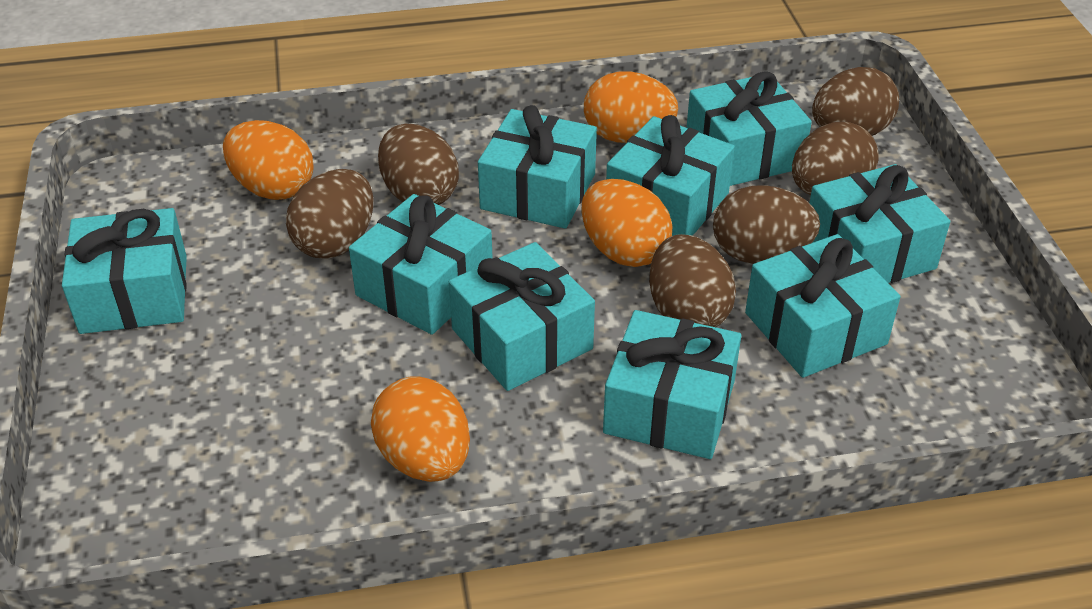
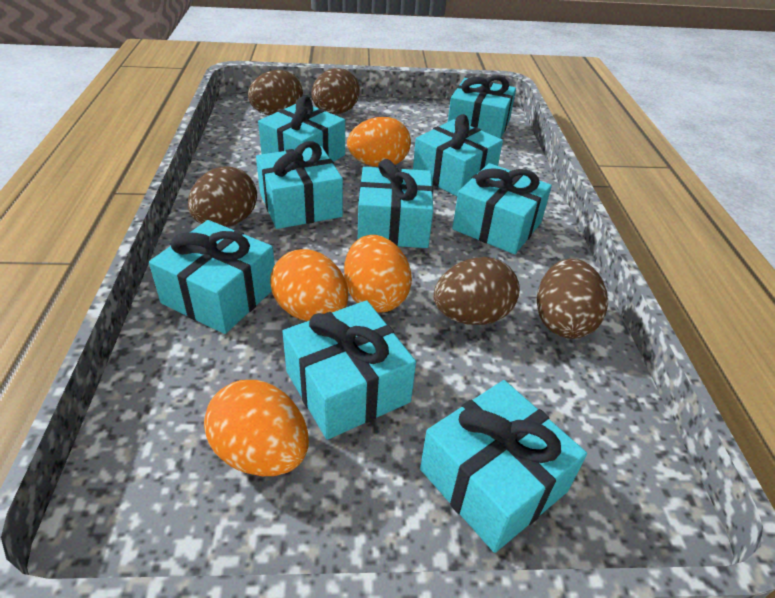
brown egg: [286,169,373,259] [378,124,459,205] [649,234,736,327] [713,185,820,264] [792,122,879,195] [812,67,899,136] = 6 -> [188,166,257,227] [248,70,303,115] [311,68,360,114] [433,257,520,325] [537,259,608,339] = 5

